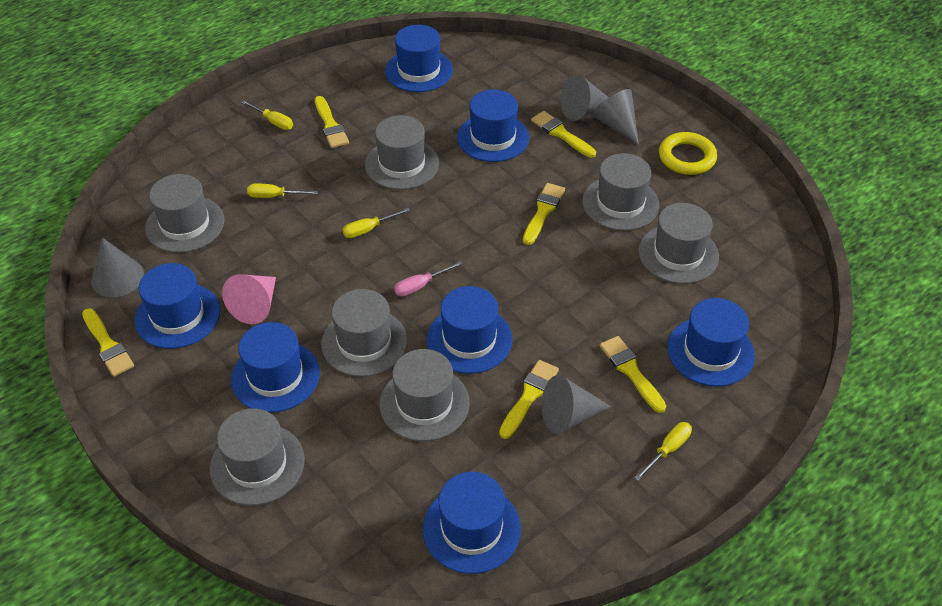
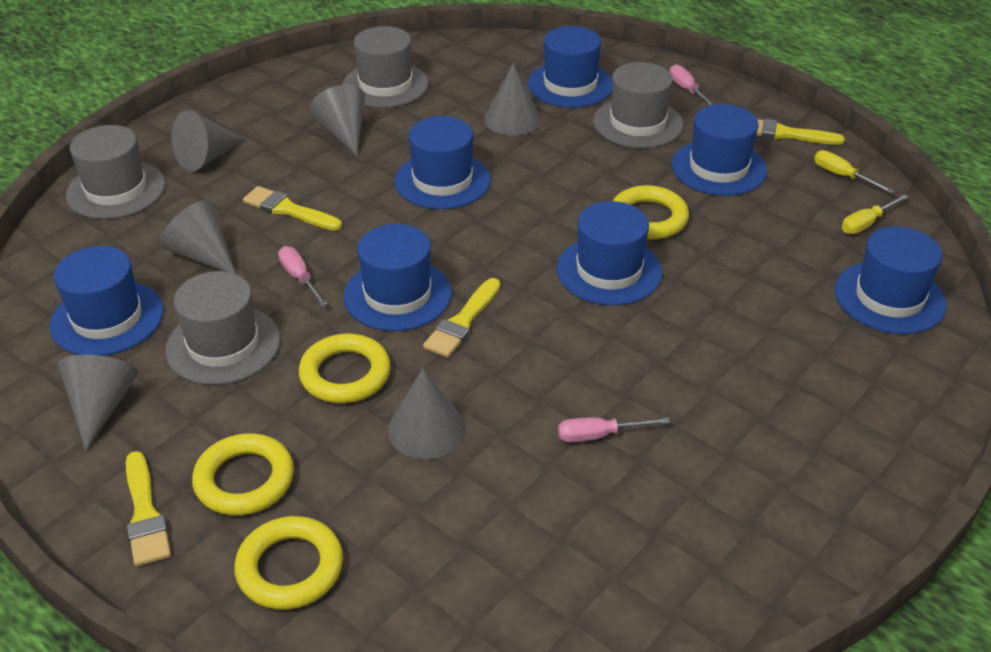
grey cone: [91,238,144,298] [542,375,611,434] [560,75,609,121] [592,89,639,145] = 4 -> [58,355,138,451] [160,200,236,274] [171,110,244,172] [309,85,365,156] [388,368,466,459] [484,64,541,136] = 6
grey hat: [145,174,224,253] [210,408,305,506] [321,289,407,377] [365,115,439,190] [380,349,470,441] [582,153,659,231] [638,203,719,284] = 7 -> [66,125,165,219] [165,271,280,385] [343,26,429,108] [593,62,683,148] = 4
pink cone: [222,274,276,324] = 1 -> none = 0
pink screwdriver: [394,261,462,297] = 1 -> [278,246,328,306] [558,417,670,442] [670,64,714,106] = 3
yellow brush: [82,308,134,377] [315,96,349,148] [499,360,559,439] [523,183,565,245] [531,111,596,158] [600,336,666,413] = 6 -> [126,451,171,566] [243,186,342,231] [423,278,500,358] [756,119,845,145] = 4
yellow ring: [659,132,717,175] = 1 -> [192,433,294,516] [234,516,343,610] [299,333,391,403] [613,185,689,239] = 4
yellow screwdriver: [241,100,293,130] [247,183,318,198] [343,208,410,238] [634,422,692,481] = 4 -> [814,150,894,193] [842,194,909,234] = 2

